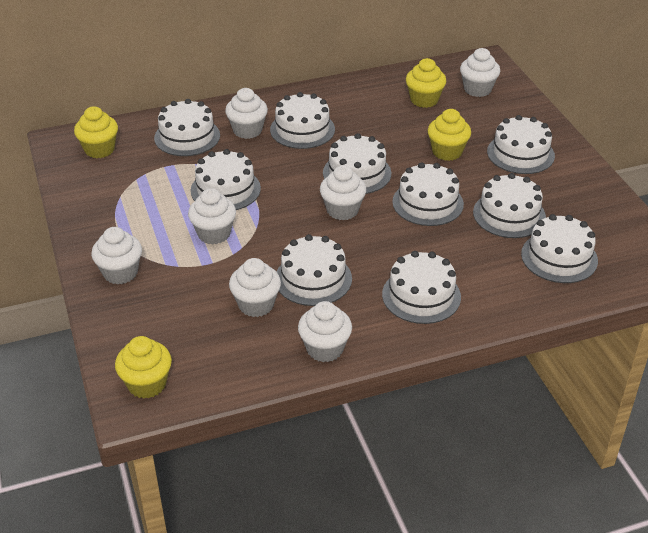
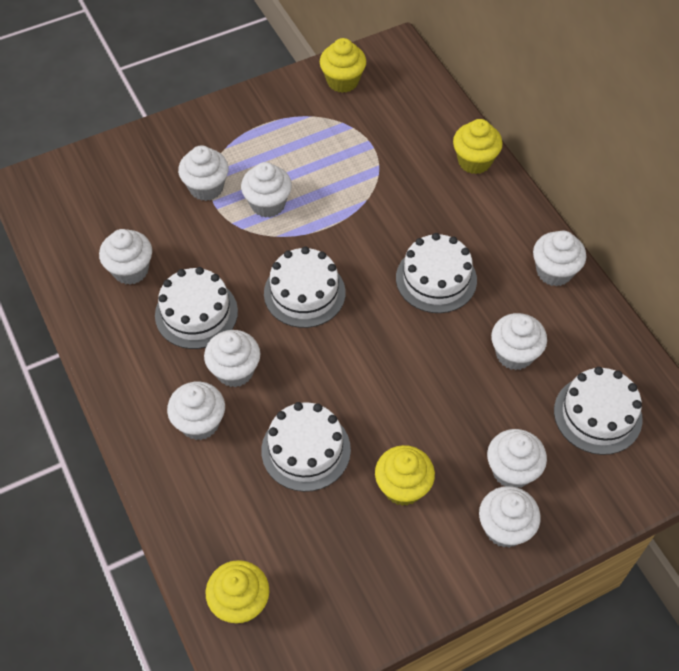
white cake: [154,99,220,156] [191,149,261,210] [270,92,335,149] [276,234,352,306] [323,133,391,194] [382,251,461,324] [392,162,464,226] [473,173,546,238] [487,115,555,174] [521,214,598,283] = 10 -> [155,267,238,349] [261,402,351,492] [264,247,346,328] [396,233,477,313] [554,367,642,455] = 5
white cupcake: [91,227,142,284] [188,188,236,245] [225,88,268,139] [229,258,281,317] [298,301,352,362] [320,165,366,220] [460,48,500,97] = 7 -> [99,229,152,285] [167,381,225,440] [178,146,229,201] [204,330,260,387] [241,162,292,218] [479,486,541,548] [487,429,547,488] [491,313,547,370] [533,231,586,286] = 9

